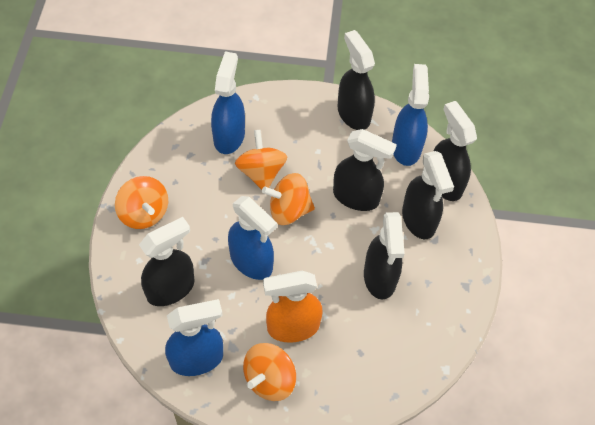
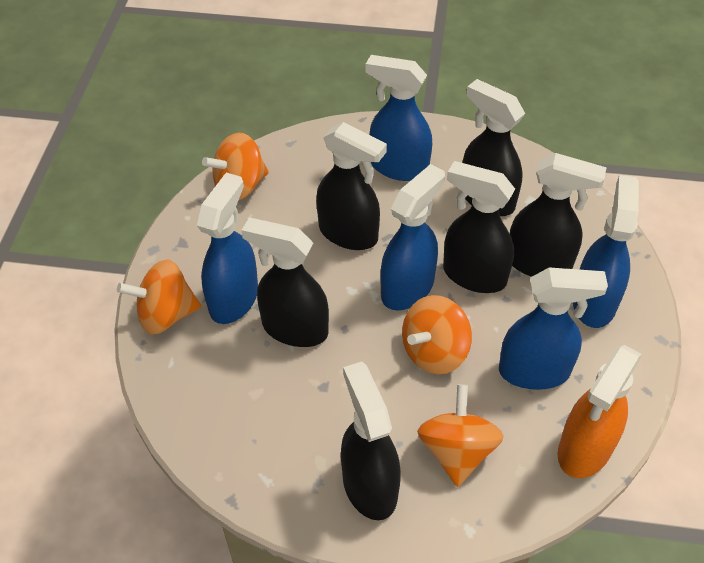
blue spray bottle: [165,299,223,376] [211,52,245,154] [228,196,277,280] [392,64,429,166] = 4 -> [197,173,258,324] [365,55,432,181] [380,164,445,311] [499,267,608,390] [573,175,639,328] = 5

